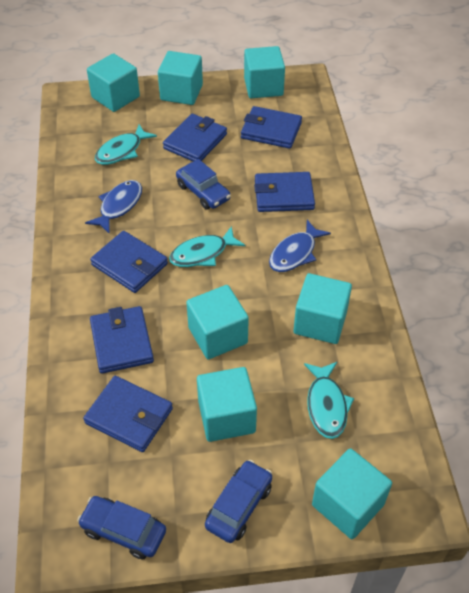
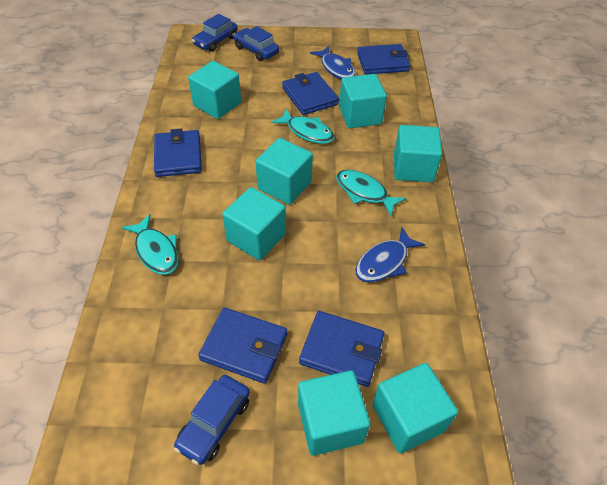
blue wallet: [83,376,173,452] [90,231,168,293] [90,306,154,374] [163,114,227,162] [241,106,302,149] [254,172,315,212] = 6 -> [154,129,202,177] [198,307,287,384] [282,72,339,115] [299,311,384,387] [357,44,410,75] = 5

